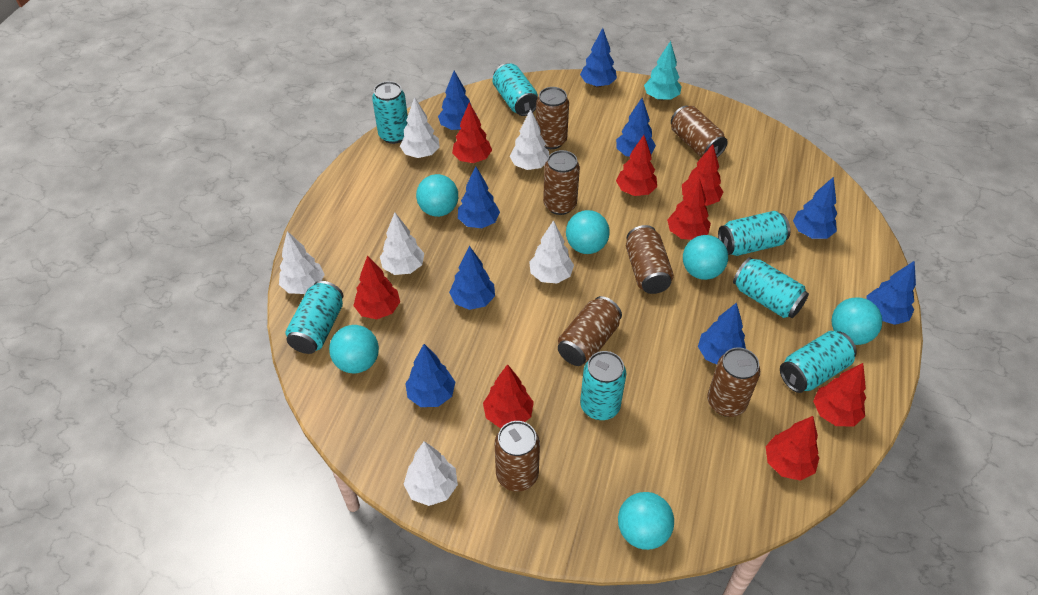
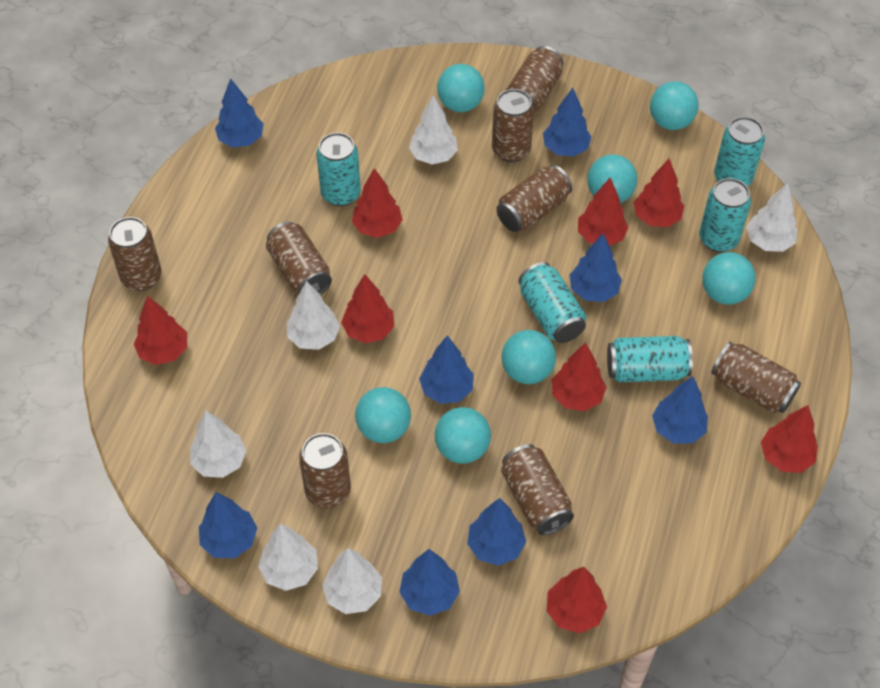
blue tree: [405,344,455,407] [438,71,472,130] [449,246,495,310] [458,167,500,228] [580,28,617,87] [616,98,656,157] [698,303,746,365] [793,177,837,239] [867,261,916,325] = 9 -> [199,492,257,558] [215,78,264,147] [399,549,460,616] [419,335,474,404] [467,498,526,566] [543,87,592,156] [570,234,622,302] [652,376,708,443] = 8
brown can: [495,421,540,492] [536,87,569,149] [543,150,580,215] [558,296,622,366] [626,225,674,294] [671,106,728,157] [707,348,760,417] = 7 -> [108,217,162,291] [266,222,332,295] [299,433,351,508] [492,89,534,162] [496,165,572,232] [501,444,574,535] [506,46,564,113] [711,342,801,413] = 8
turquoise ball: [329,325,379,373] [416,174,458,217] [566,210,610,254] [618,492,674,550] [683,235,728,280] [832,297,883,345] = 6 -> [355,387,411,443] [435,407,491,464] [437,64,485,112] [502,330,556,384] [587,154,637,203] [650,82,699,130] [702,252,756,305] = 7
turquoise can: [285,281,344,354] [372,81,408,144] [493,63,538,116] [580,351,626,420] [718,211,790,256] [733,257,809,318] [780,331,857,393] = 7 -> [316,133,361,206] [518,262,586,343] [607,336,693,382] [699,178,751,252] [714,117,765,186] = 5
turquoise tree: [644,41,682,101] = 1 -> none = 0

